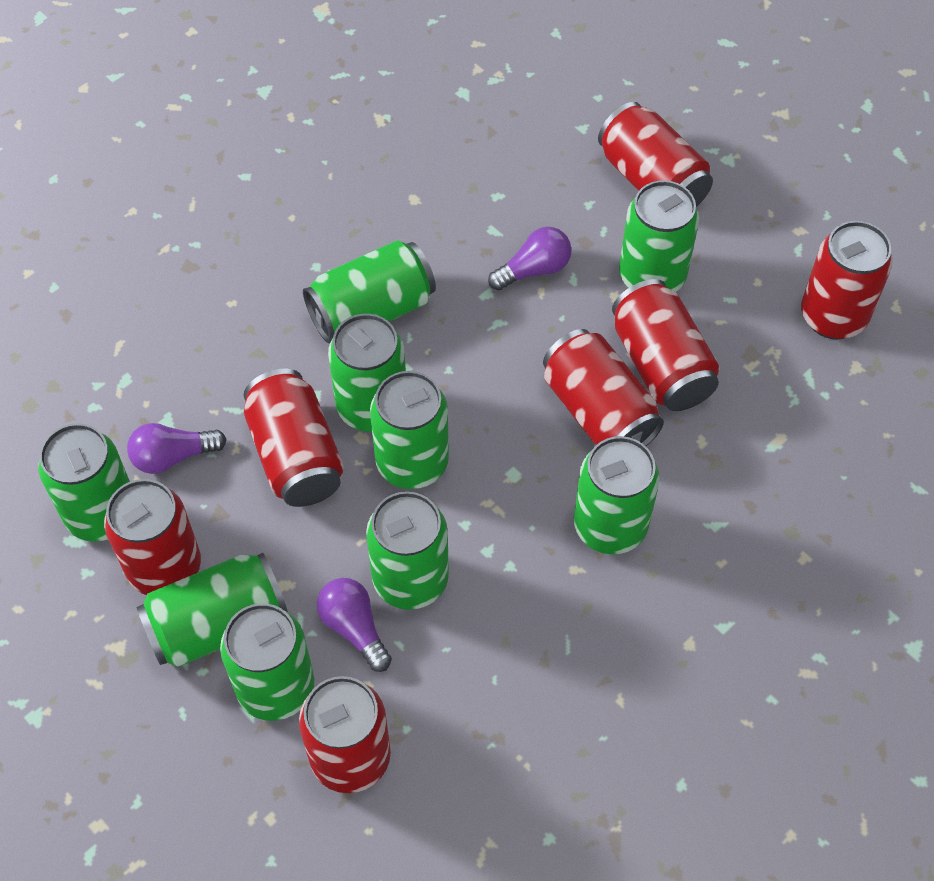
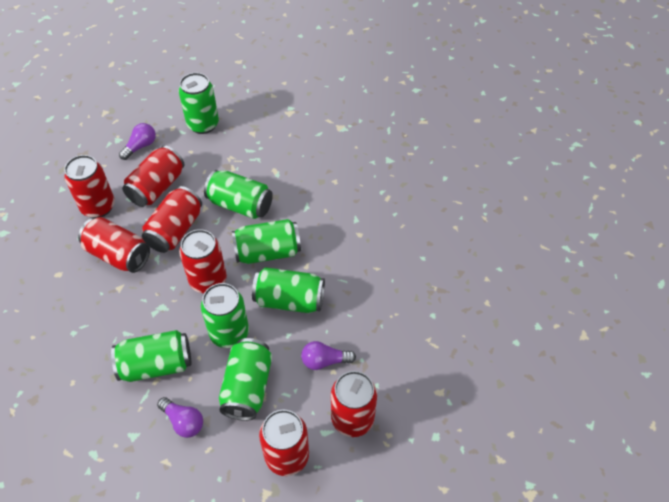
green can: [38,423,130,542] [136,553,288,667] [220,603,314,721] [303,240,436,343] [328,314,406,432] [366,491,449,610] [370,371,449,489] [574,436,660,555] [619,180,699,292] = 9 -> [111,330,191,382] [178,73,219,134] [201,283,249,348] [204,170,273,219] [219,338,272,421] [232,219,301,264] [252,267,325,313] = 7

